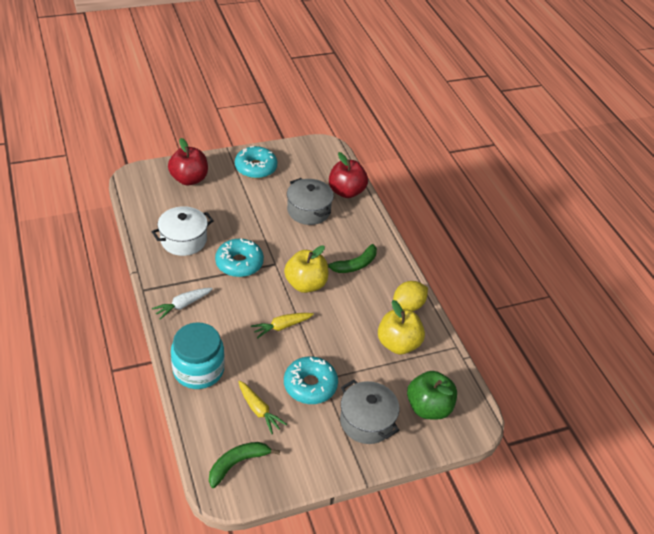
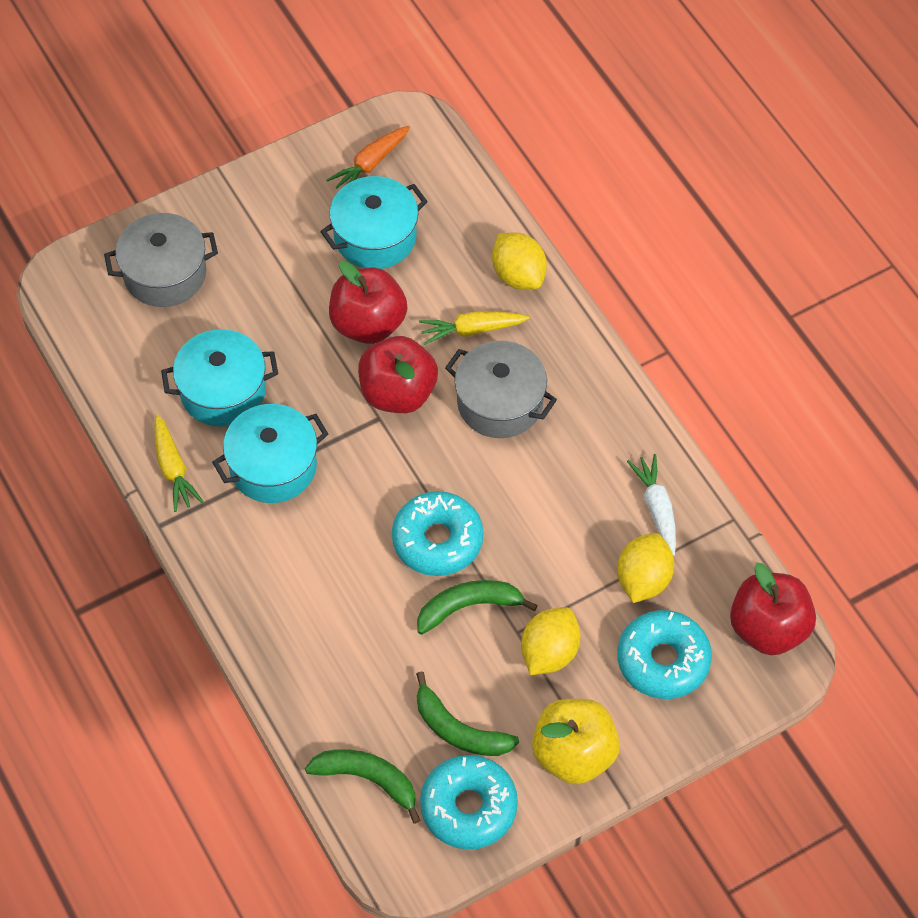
green apple: [407,371,457,420] = 1 -> none = 0
green banana: [209,442,280,488] [328,244,377,273] = 2 -> [305,749,421,824] [416,671,519,756] [417,580,538,635] = 3
orange carrot: none = 0 -> [327,126,410,189] = 1
red apple: [168,138,208,186] [329,152,368,198] = 2 -> [329,260,407,344] [358,336,438,413] [730,563,816,655] = 3
turquoise jar: [171,322,225,389] = 1 -> none = 0
turquoise pot: none = 0 -> [161,329,278,427] [212,404,328,503] [320,176,428,269] = 3
white pot: [152,206,214,256] = 1 -> none = 0
yellow apple: [284,245,328,293] [378,300,425,354] = 2 -> [532,699,620,785] = 1
yellow lemon: [393,281,428,311] = 1 -> [492,232,547,290] [521,607,581,675] [617,533,674,603] = 3

